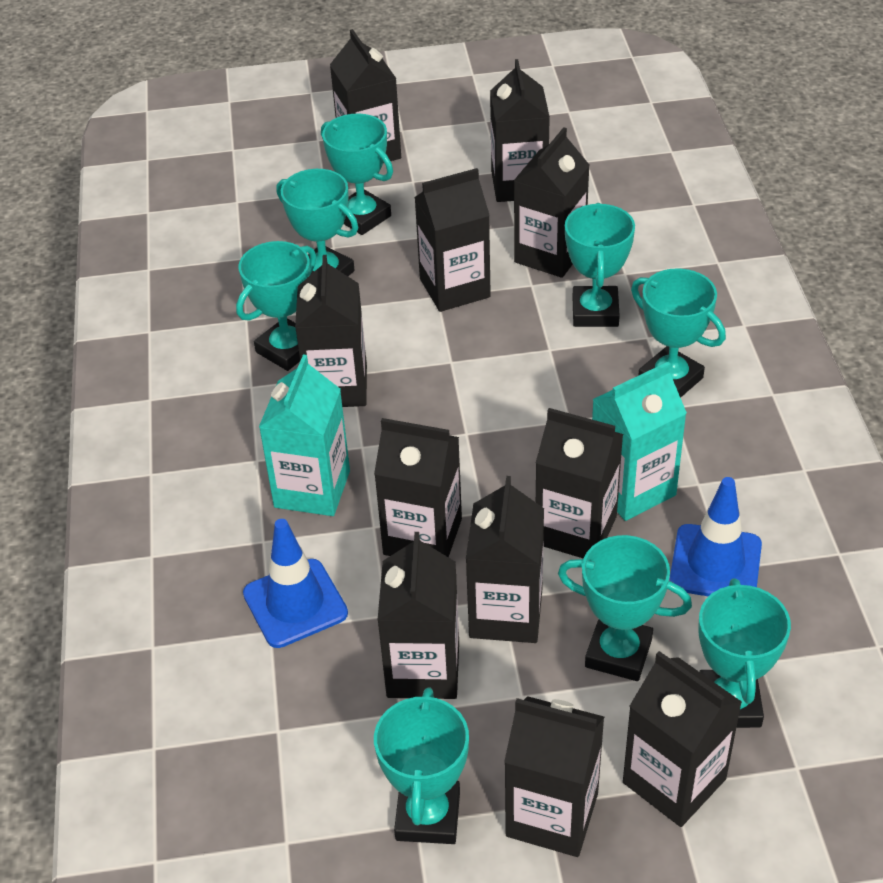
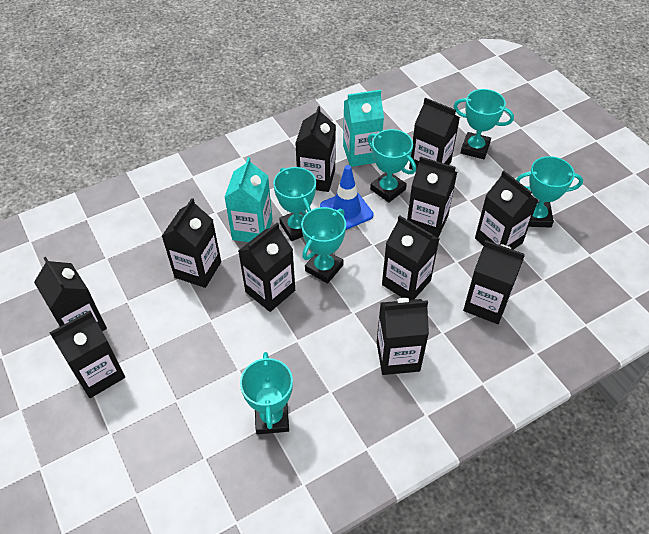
blue traffic cone: [243,519,348,648] [669,477,762,596] = 2 -> [320,165,374,230] = 1
turquoise trophy: [236,241,317,371] [276,169,358,276] [321,113,393,235] [374,687,469,844] [558,535,692,681] [565,203,635,327] [631,268,726,398] [699,579,791,728] = 8 -> [240,352,293,434] [273,167,316,241] [301,207,346,284] [368,129,416,203] [454,89,514,159] [516,156,583,228] = 6

